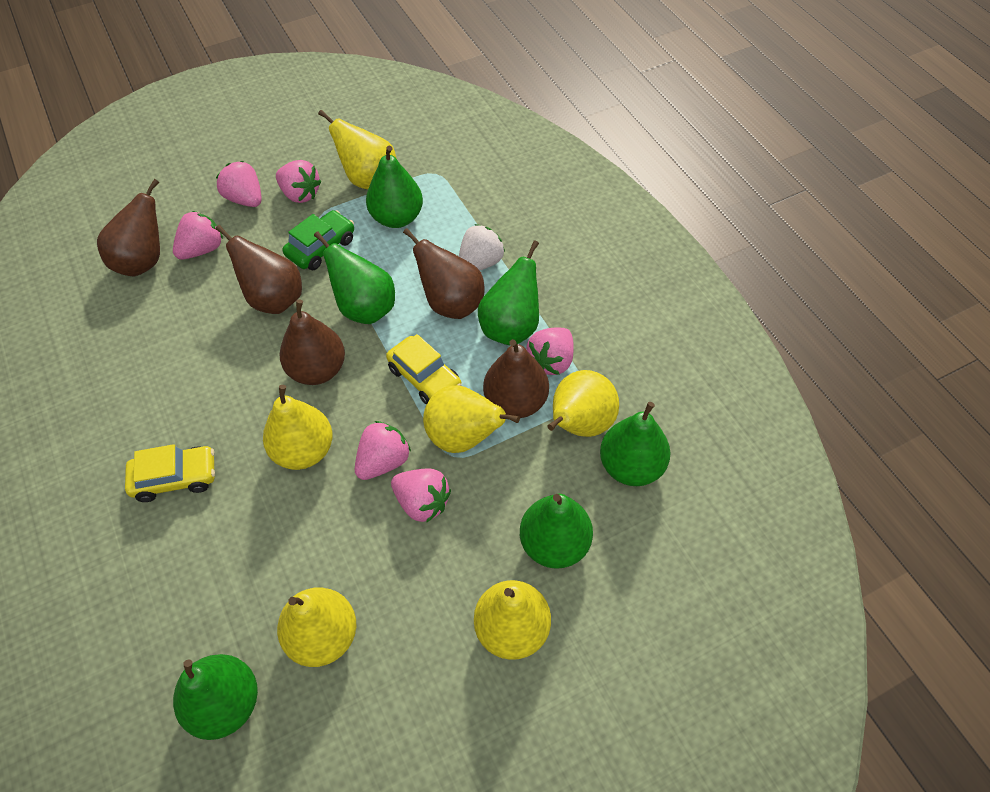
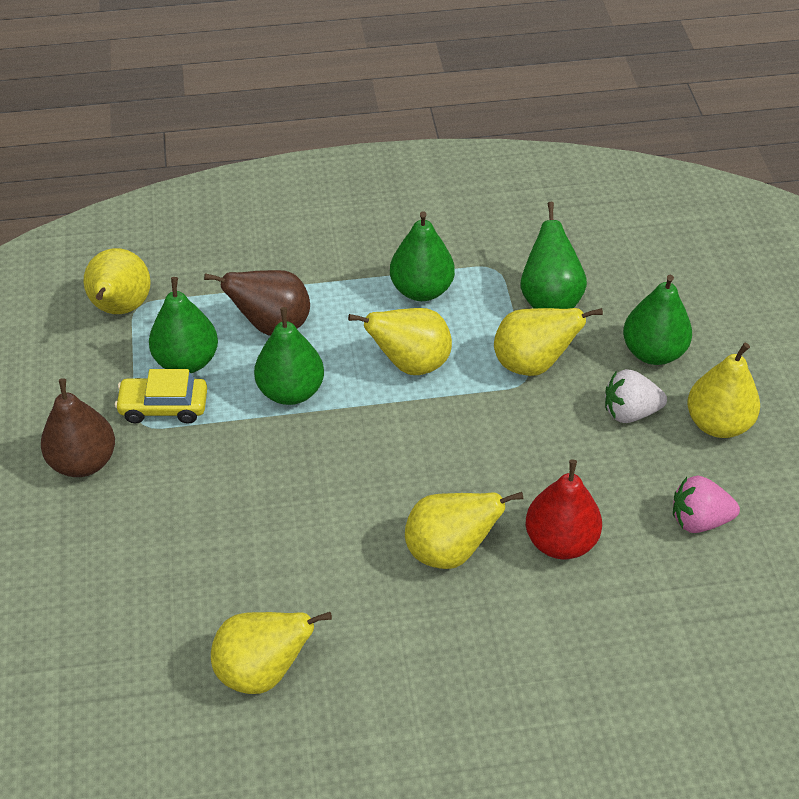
brown pear: [97,179,160,276] [215,225,302,314] [280,300,345,385] [403,228,484,319] [483,339,549,418] = 5 -> [41,378,115,477] [204,270,310,336] = 2
green car: [283,210,354,270] = 1 -> none = 0
green pear: [173,654,258,740] [314,231,395,324] [366,146,423,228] [478,240,539,345] [520,494,593,569] [600,402,670,486] = 6 -> [149,277,218,373] [254,307,324,405] [390,211,455,301] [521,202,587,309] [623,275,692,365] = 5
pink strawberry: [173,211,223,260] [216,161,262,207] [276,160,321,203] [355,421,411,480] [391,468,451,523] [526,328,574,375] = 6 -> [673,475,740,533] = 1
red pear: none = 0 -> [526,459,602,559] = 1
yellow car: [125,444,215,502] [386,334,462,405] = 2 -> [115,369,207,424] = 1

